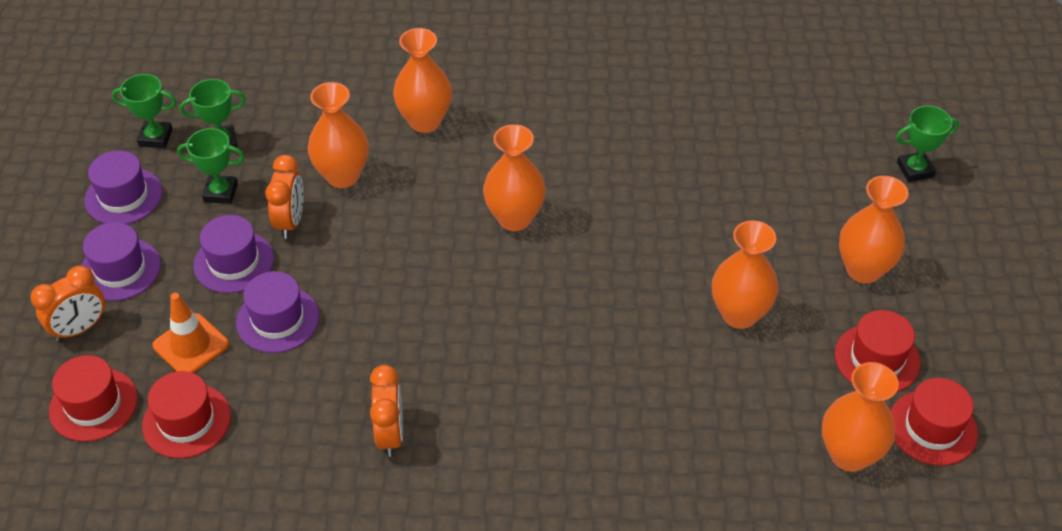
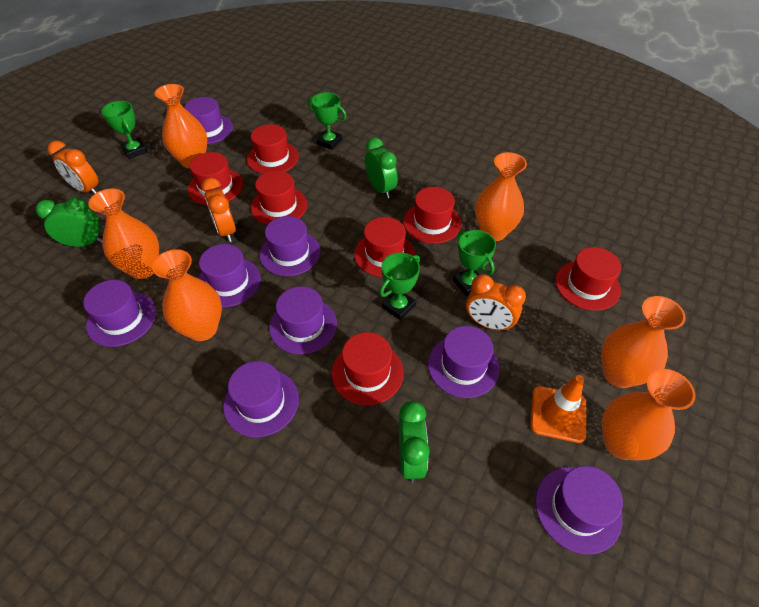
green clock: none = 0 -> [36,197,103,247] [365,137,398,199] [399,401,430,483] = 3
purple hat: [81,222,161,301] [84,150,162,224] [193,215,274,293] [236,271,319,353] = 4 -> [83,280,156,347] [184,97,233,144] [198,244,261,307] [223,361,299,437] [259,216,320,276] [269,286,337,354] [428,326,500,398] [535,466,623,555] = 8
red hat: [49,355,138,442] [142,371,231,458] [834,310,921,392] [890,378,978,466] = 4 -> [188,152,243,205] [247,124,299,174] [251,171,307,225] [332,332,404,405] [354,217,415,277] [403,187,461,244] [555,247,621,311] = 7

